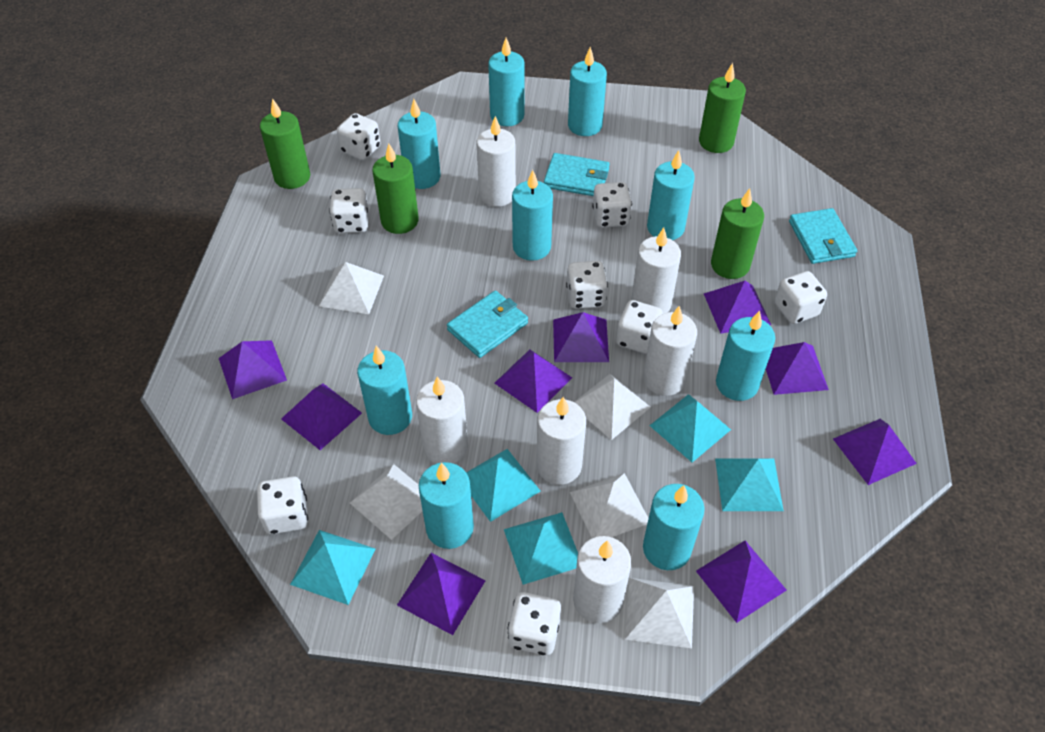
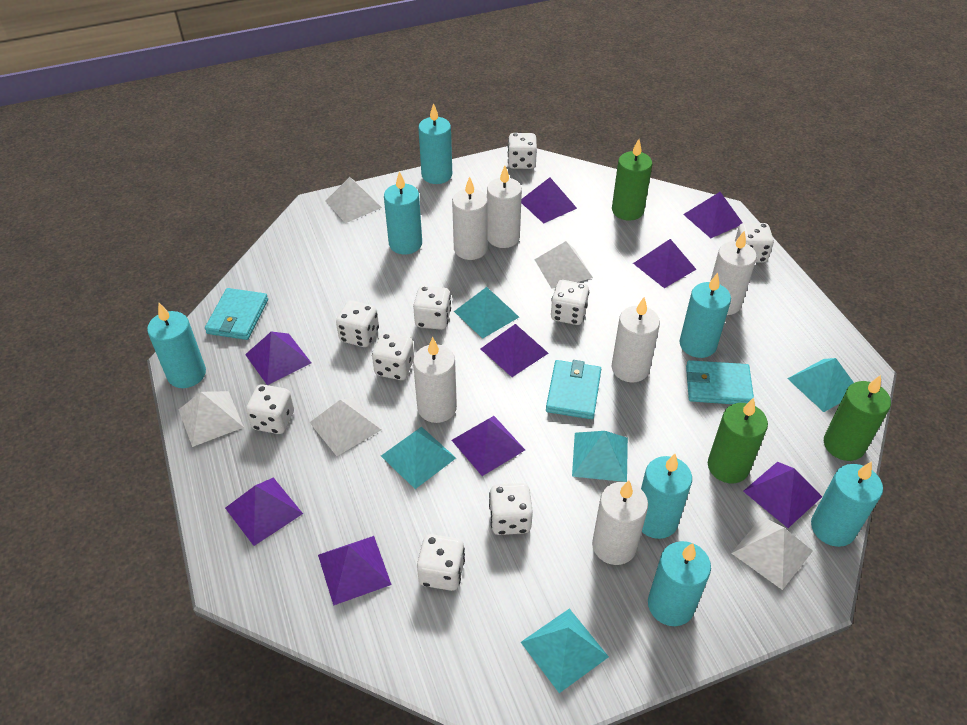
green candle: [260,98,310,189] [372,144,419,234] [699,63,746,153] [711,188,764,279] = 4 -> [612,139,652,221] [708,398,768,483] [824,375,891,461] = 3
turquoise candle: [357,346,412,435] [398,99,440,189] [419,462,474,549] [488,38,525,126] [512,170,553,261] [568,47,607,136] [643,484,705,570] [647,150,695,240] [716,311,775,401] = 9 -> [147,303,206,388] [384,171,422,254] [418,103,452,184] [641,454,692,539] [648,541,711,626] [680,273,731,358] [811,461,883,547] = 7
white dice: [257,476,308,534] [329,188,369,233] [337,113,381,160] [507,592,561,655] [566,261,608,309] [592,182,632,228] [616,300,663,354] [775,271,827,324] = 8 -> [246,384,294,434] [336,300,379,347] [372,333,414,380] [413,286,451,330] [417,534,465,591] [489,483,533,535] [508,133,537,169] [551,280,589,325] [735,223,774,263] = 9

